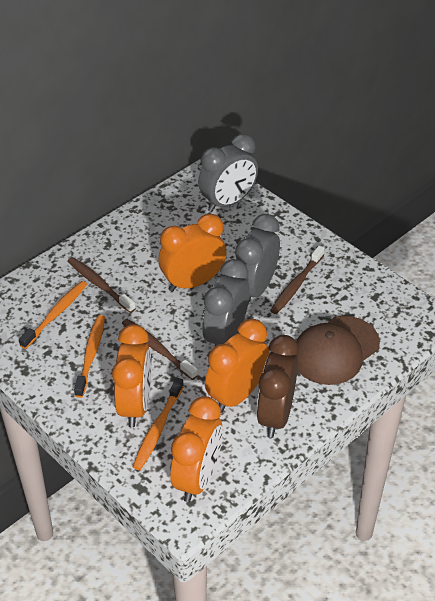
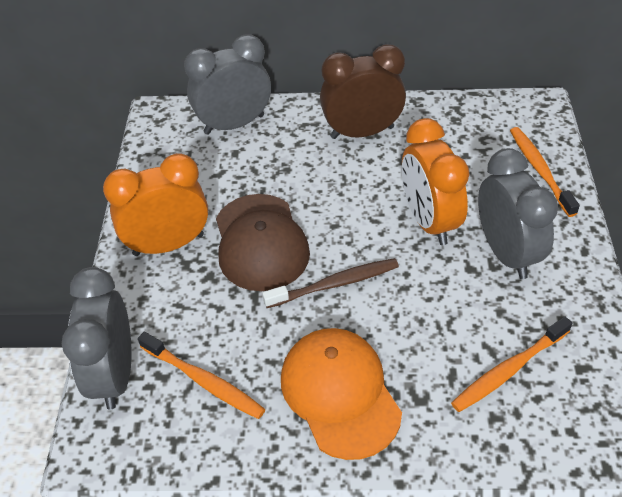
brown toothbrush: [68,257,136,313] [122,319,198,380] [270,246,325,314] = 3 -> [262,258,399,308] = 1
orange cap: none = 0 -> [281,328,402,460] = 1
orange clock: [112,324,151,427] [158,214,227,292] [170,396,223,502] [205,319,270,413] = 4 -> [103,153,208,256] [402,118,469,245] = 2

